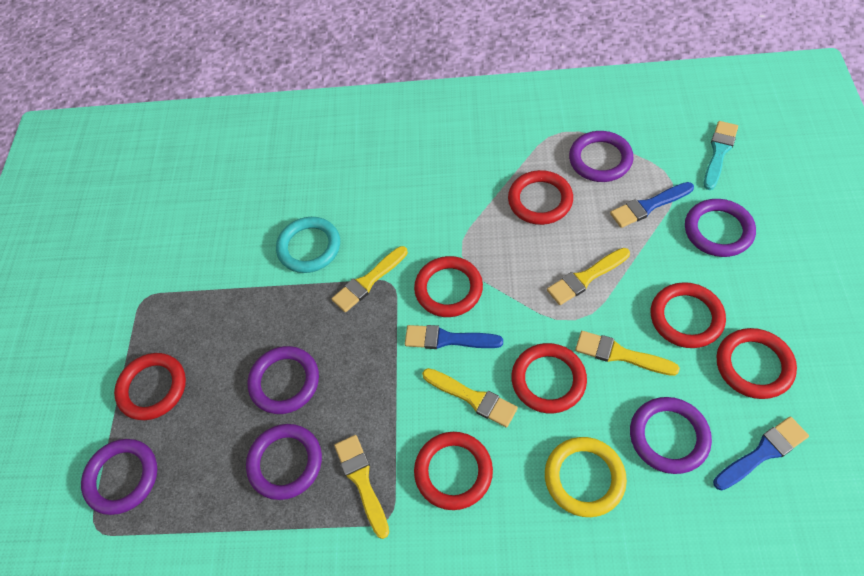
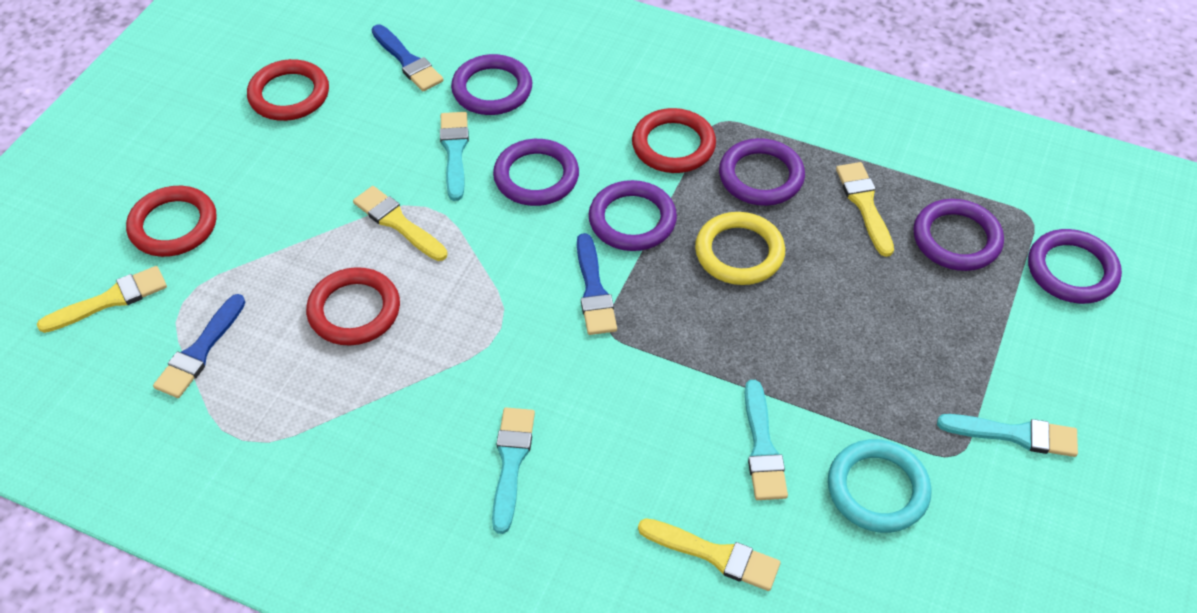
red ring: [114,353,186,420] [414,256,483,317] [414,432,493,510] [508,170,573,225] [511,343,587,414] [651,282,726,348] [717,328,797,399] = 7 -> [126,186,217,257] [247,59,329,121] [306,267,400,346] [632,108,716,173] = 4
turquoise brush: [704,121,738,190] = 1 -> [440,112,469,201] [492,408,535,534] [745,380,788,500] [937,414,1078,457] = 4
yellow brush: [331,246,408,312] [334,435,389,539] [422,368,518,428] [547,248,630,305] [575,331,680,376] = 5 -> [37,266,167,333] [353,186,447,261] [638,518,781,591] [836,162,894,257] = 4

